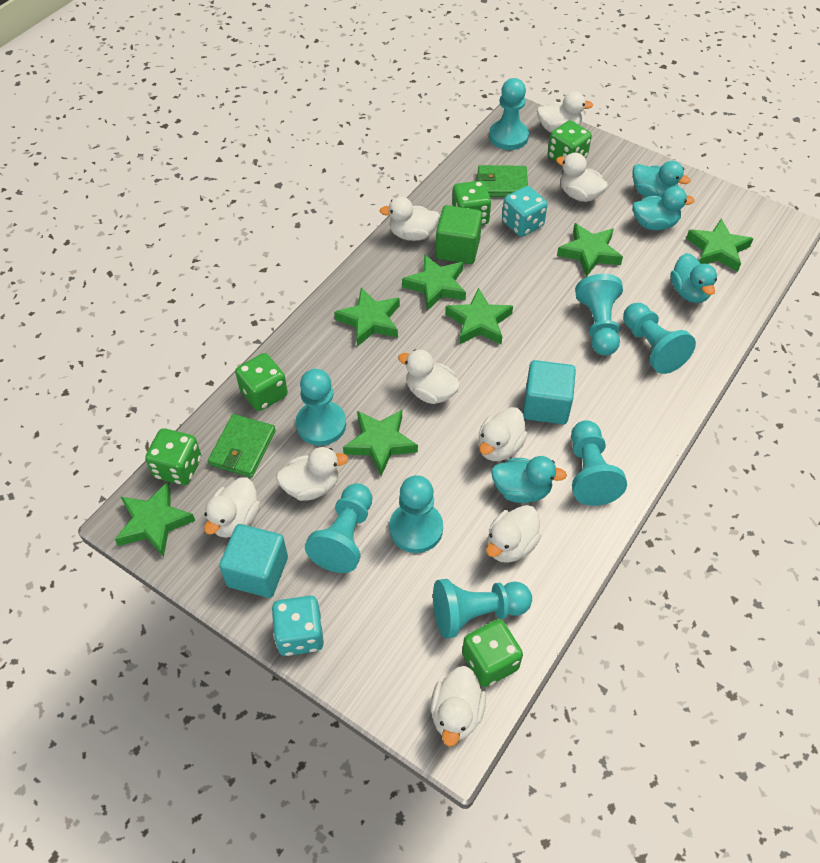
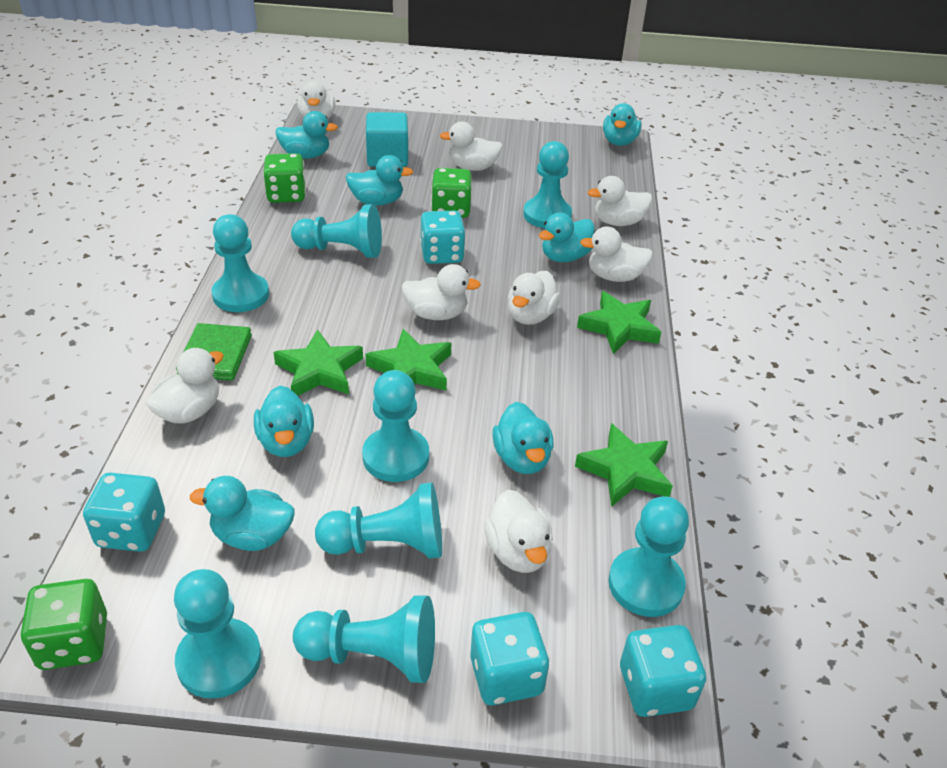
green cube: [435,205,482,264] = 1 -> none = 0
green dice: [145,428,201,485] [235,353,288,411] [452,181,491,225] [462,619,523,687] [548,120,592,162] = 5 -> [21,579,107,670] [263,153,306,203] [431,168,472,218] = 3
green star: [115,482,195,557] [334,288,400,347] [343,410,418,476] [402,254,466,311] [445,288,513,345] [557,223,623,277] [686,218,754,272] = 7 -> [273,329,363,396] [366,329,451,390] [575,423,673,507] [577,291,661,354] = 4
green wallet: [208,414,276,478] [477,165,528,197] = 2 -> [176,323,252,381] = 1
turquoise cube: [219,524,288,598] [523,360,576,424] = 2 -> [366,112,408,167] = 1
turquoise dice: [271,596,324,656] [502,186,548,237] = 2 -> [83,473,165,552] [420,211,466,264] [470,612,549,705] [620,625,706,717] = 4
turquoise duck: [491,456,567,503] [632,161,691,197] [633,186,695,230] [670,253,717,303] = 4 -> [190,476,294,551] [254,386,314,457] [275,111,338,159] [346,155,413,206] [492,402,553,474] [539,213,595,262] [603,103,642,146] = 7
white duck: [204,477,260,538] [276,447,348,501] [379,197,440,241] [398,349,460,404] [431,666,486,746] [478,407,528,461] [486,505,541,563] [537,91,593,132] [556,152,608,202] = 9 -> [146,348,224,424] [297,81,335,119] [402,264,481,320] [439,122,503,171] [484,490,553,573] [508,271,561,325] [580,226,653,282] [588,176,652,226] = 8

